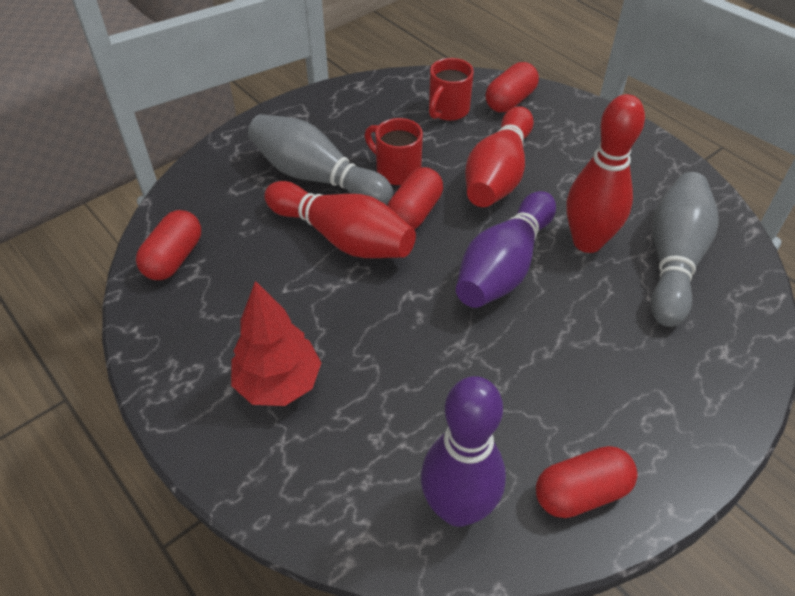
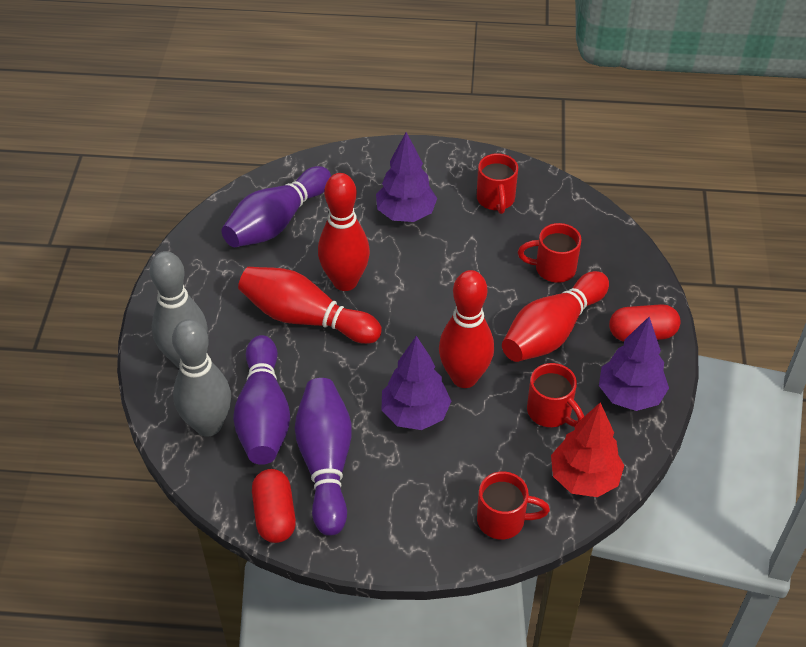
purple bowling pin: [421,376,506,527] [456,191,556,308] = 2 -> [222,166,331,247] [233,335,290,465] [295,378,352,536] = 3
purple tree: none = 0 -> [376,132,437,222] [381,336,451,430] [599,317,669,411] = 3
red bowling pin: [264,181,416,258] [465,106,534,207] [566,94,645,253] = 3 -> [238,267,382,344] [318,173,370,291] [439,270,494,388] [502,271,609,362] = 4
red capsule: [136,210,201,280] [387,167,443,229] [485,62,539,112] [536,446,638,518] = 4 -> [252,469,296,543] [609,304,680,342] = 2
red mug: [365,118,423,185] [429,58,474,121] = 2 -> [477,153,518,214] [477,471,550,540] [518,223,582,283] [527,363,584,427] = 4

